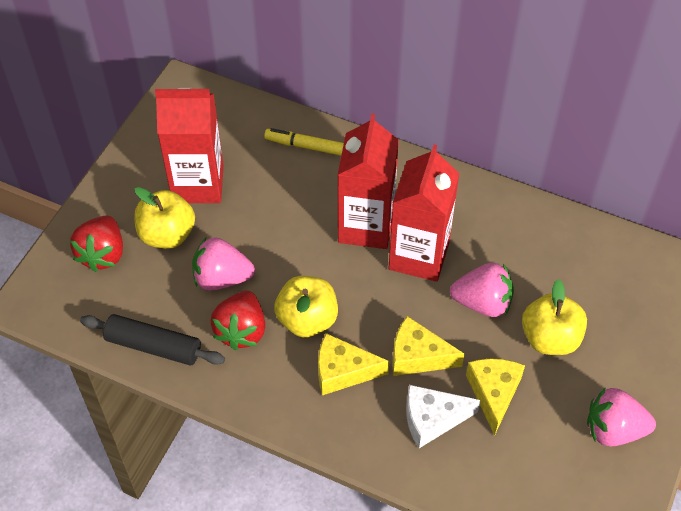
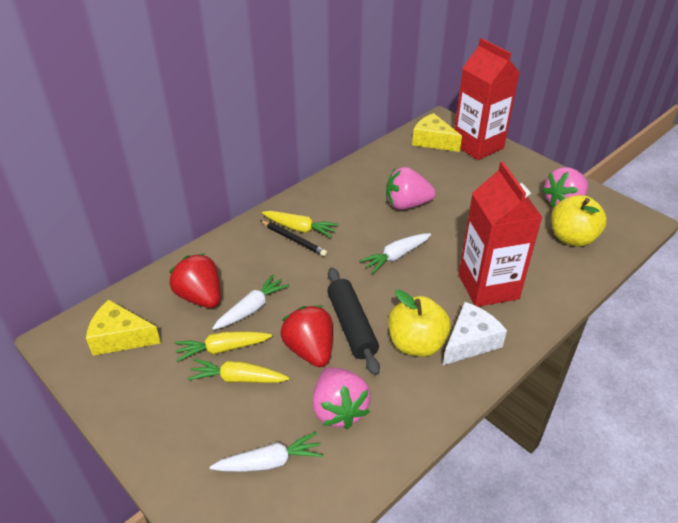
black pencil: none = 0 -> [260,220,327,256] = 1
red carton: [155,88,224,203] [338,113,399,249] [389,144,460,282] = 3 -> [454,38,520,160] [459,162,543,307] = 2
white carrot: none = 0 -> [210,432,324,472] [212,274,289,330] [359,233,431,274] = 3
yellow apple: [134,187,195,249] [274,276,338,337] [522,279,587,355] = 3 -> [388,290,451,357] [551,195,607,247] = 2
yellow carrot: none = 0 -> [174,331,272,362] [187,359,289,383] [262,211,339,238] = 3
yellow cheese: [318,333,389,395] [392,316,465,376] [466,359,525,436] = 3 -> [86,300,161,355] [412,113,462,152] = 2
yellow marker: [264,128,344,156] = 1 -> none = 0

